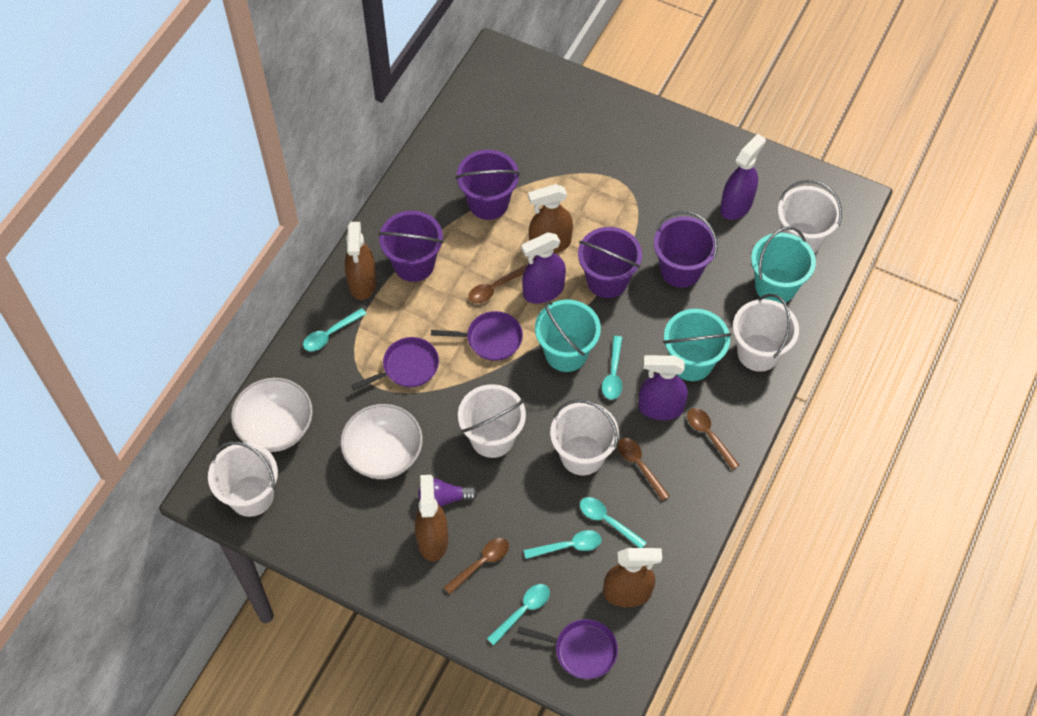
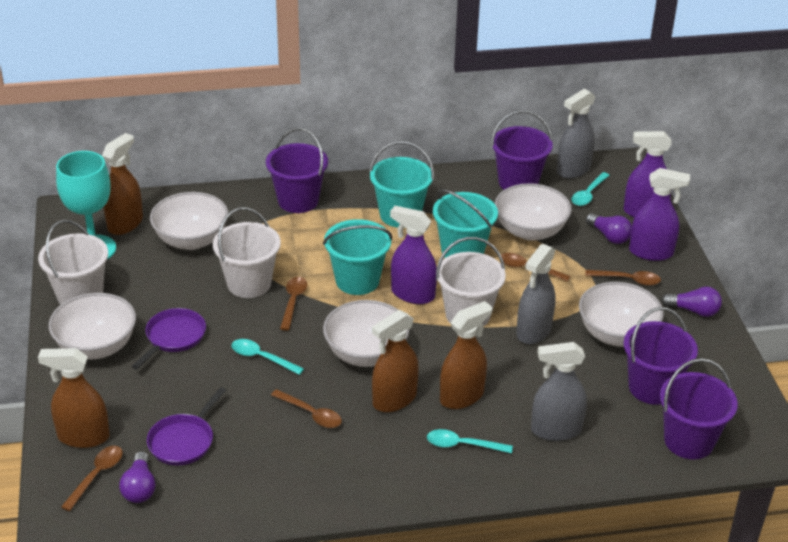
brown spoon: [444,538,509,594] [468,264,527,303] [618,438,670,501] [687,408,739,470] = 4 -> [61,446,123,511] [271,389,342,428] [280,277,307,331] [501,253,571,282] [585,270,661,286] = 5
grey spray bottle: none = 0 -> [516,244,556,344] [531,342,587,441] [557,89,596,179] = 3
purple light bulb: [418,478,478,507] = 1 -> [119,451,156,503] [586,213,632,244] [661,286,722,317] = 3
purple pan: [351,337,439,390] [431,311,523,361] [517,619,618,679] = 3 -> [132,308,206,369] [147,387,226,466] = 2
turquoise goblet: none = 0 -> [56,151,116,259] = 1
turquoise spoon: [303,308,367,351] [487,584,550,645] [524,530,602,559] [580,497,647,548] [602,336,622,400] = 5 -> [231,339,304,375] [427,429,513,454] [571,172,610,206] = 3
white bowl: [231,378,313,452] [340,404,423,479] = 2 -> [49,293,136,359] [150,192,228,250] [323,300,409,367] [495,183,572,241] [579,282,664,347] = 5
white bucket: [208,441,278,517] [458,384,526,458] [550,399,619,475] [733,294,799,372] [778,180,842,253] = 5 -> [38,220,108,305] [213,207,281,298] [436,237,506,329] = 3

